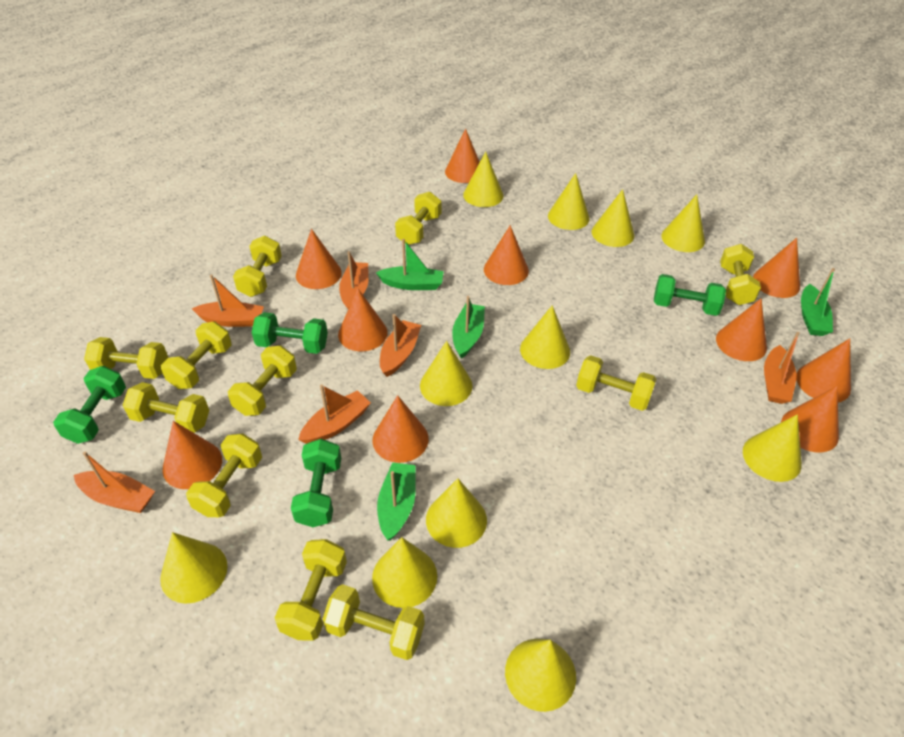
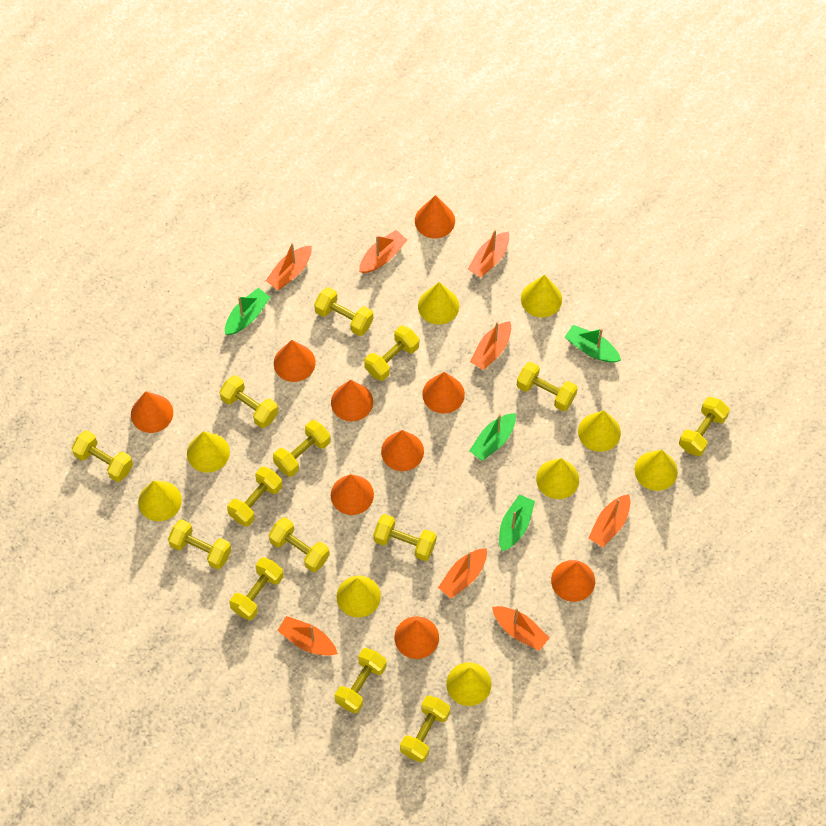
green dumbbell: [53,366,126,444] [252,312,328,354] [291,439,341,527] [654,274,726,316] = 4 -> none = 0
orange boat: [74,451,155,513] [192,274,264,327] [298,385,371,444] [339,251,369,309] [380,314,421,377] [764,332,800,404] = 6 -> [266,243,312,290] [277,616,338,656] [359,230,407,273] [438,548,487,598] [468,230,509,278] [470,321,511,370] [492,606,550,651] [588,494,630,547] = 8
orange cone: [163,421,222,489] [296,229,342,289] [338,288,388,351] [372,395,429,463] [445,129,480,183] [484,225,529,285] [716,298,767,361] [753,238,800,298] [781,386,839,453] [796,339,851,402] = 10 -> [131,391,173,433] [274,340,316,382] [331,380,373,421] [331,474,374,515] [381,430,424,471] [394,616,439,659] [415,195,455,238] [422,372,465,414] [551,560,595,602] = 9
yellow cone: [160,532,228,604] [372,537,437,608] [420,341,473,406] [426,478,487,548] [463,151,504,207] [505,639,576,712] [520,305,570,369] [548,173,590,230] [591,189,634,247] [661,194,705,252] [743,414,802,482] = 11 -> [138,481,182,521] [187,431,230,473] [337,575,381,618] [418,282,459,325] [446,662,492,706] [521,275,562,317] [536,458,579,499] [578,410,621,452] [635,450,678,491] = 9
yellow dumbbell: [84,337,168,379] [122,382,209,433] [161,322,232,389] [186,434,262,517] [228,345,297,416] [233,236,282,297] [275,539,347,641] [323,584,425,660] [395,192,441,245] [576,355,657,411] [720,244,761,305] = 11 -> [72,430,133,482] [168,519,232,570] [219,375,278,428] [227,466,282,527] [229,557,284,620] [269,517,330,572] [273,420,331,477] [314,287,373,336] [334,648,387,713] [364,325,419,381] [373,514,436,561] [400,695,450,763] [517,362,578,411] [679,397,730,456] = 14

